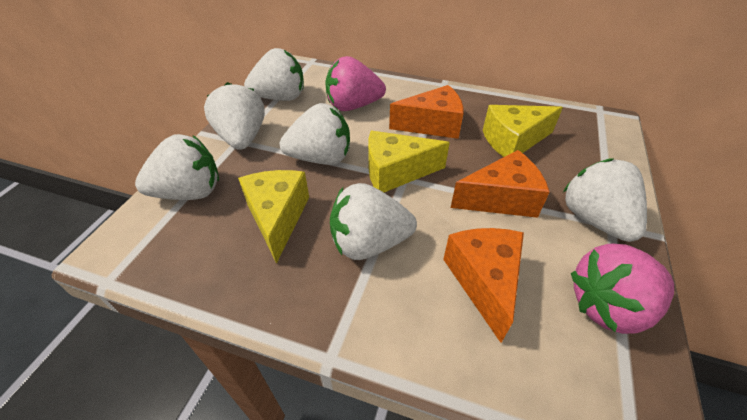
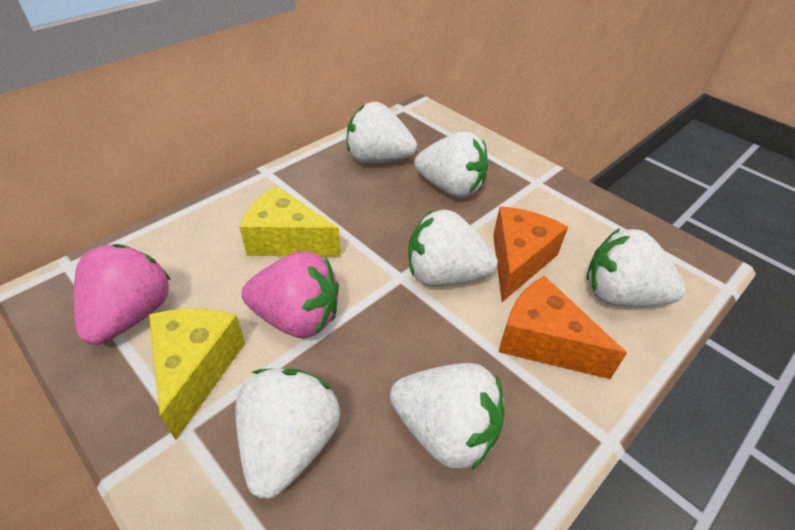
orange cheese: [389,85,464,139] [443,228,524,343] [451,150,550,218] = 3 -> [493,206,568,302] [499,276,627,379] = 2
yellow cheese: [238,170,309,264] [368,131,450,192] [483,105,563,157] = 3 -> [149,308,245,440] [239,186,341,257] = 2

